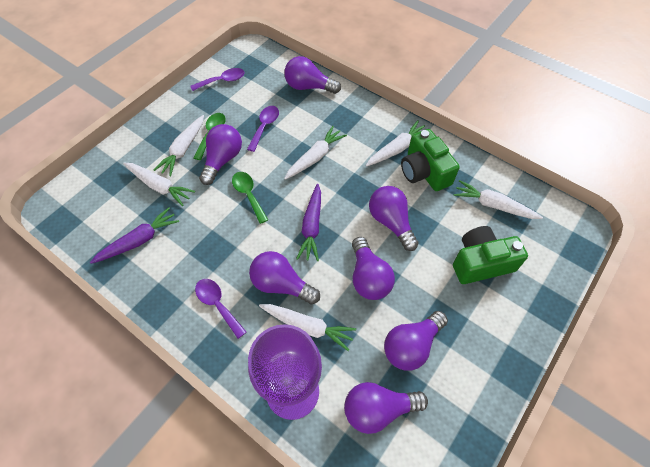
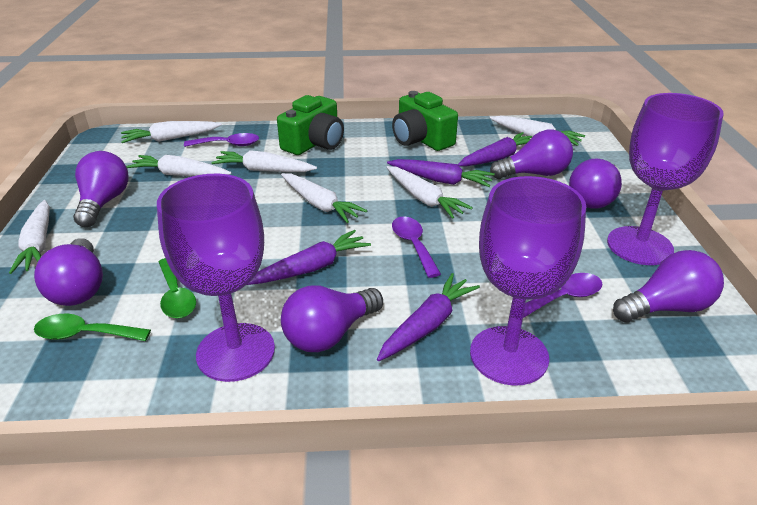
purple carrot: [90,207,179,264] [296,184,321,261] = 2 -> [247,230,371,285] [377,273,480,361] [387,159,495,187] [458,132,532,166] = 4
purple goblet: [248,324,322,420] = 1 -> [157,174,275,382] [470,176,586,386] [607,93,724,265] = 3
purple light bulb: [199,124,242,185] [249,251,320,304] [284,56,341,94] [344,382,428,434] [352,237,395,300] [369,186,419,251] [384,311,448,371] = 7 -> [34,238,103,306] [73,151,129,227] [281,285,383,352] [490,130,573,179] [569,159,622,209] [613,250,724,323] = 6
white carrot: [123,163,195,206] [154,115,204,176] [259,304,356,351] [284,126,347,180] [366,120,425,167] [454,180,543,219] = 6 -> [9,200,50,274] [121,121,222,143] [126,155,232,176] [212,150,317,172] [281,173,367,223] [386,166,473,219] [490,116,585,146] = 7

